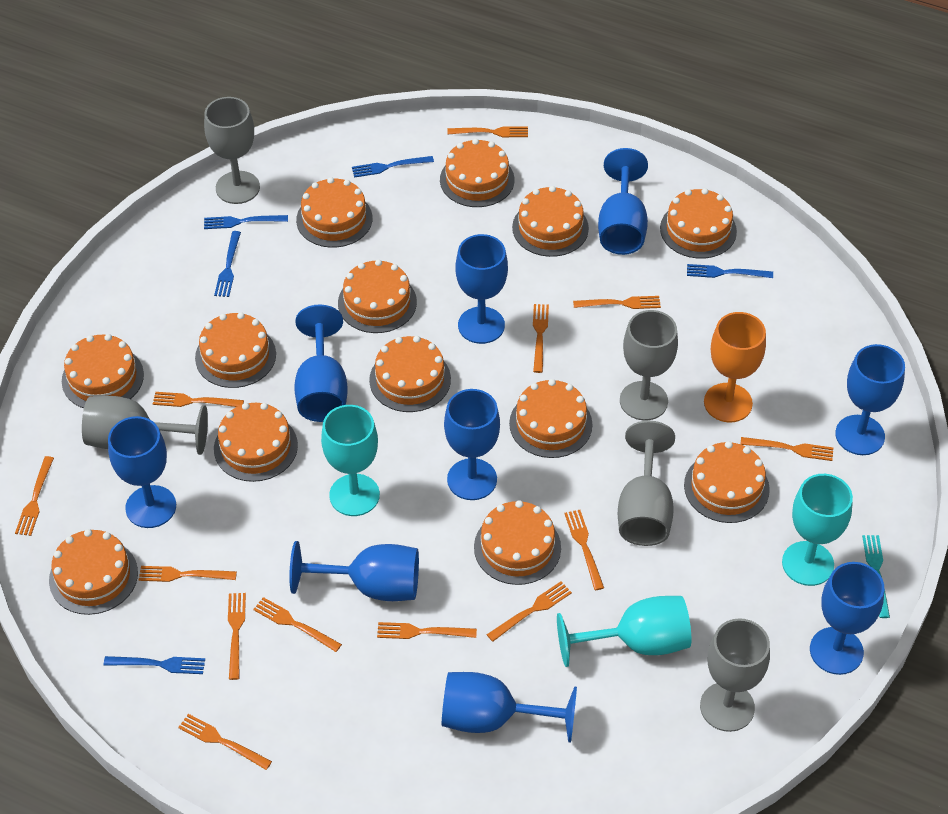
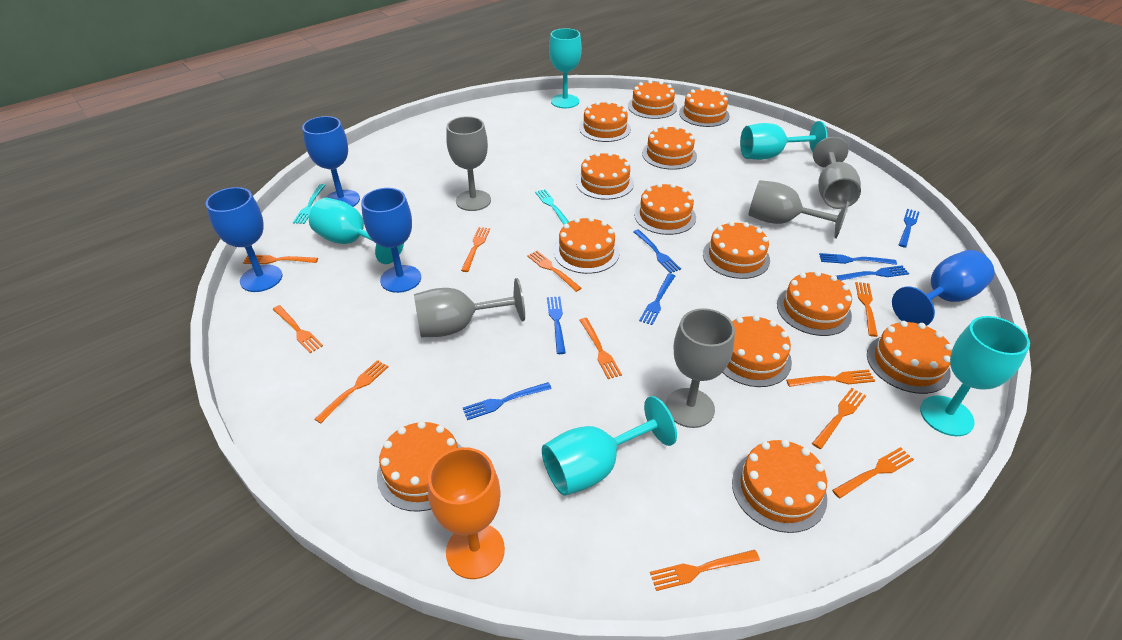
blue fork: [104,656,205,674] [204,215,288,229] [214,231,241,297] [352,156,434,178] [687,264,773,278] = 5 -> [463,382,552,420] [547,297,566,354] [633,229,681,273] [639,273,675,325] [819,253,897,265] [836,265,909,281] [899,209,919,248] = 7
blue goblet: [108,416,176,528] [289,541,419,601] [294,305,348,422] [442,672,577,743] [444,389,500,500] [456,234,508,344] [598,148,648,255] [810,562,884,675] [835,344,905,455] = 9 -> [206,187,282,292] [302,116,360,207] [361,188,421,293] [892,250,994,326] = 4
orange fork: [15,456,54,536] [139,566,237,582] [153,392,244,407] [178,714,272,770] [228,593,246,680] [253,597,342,652] [377,622,477,639] [448,127,528,137] [486,581,572,642] [533,304,549,373] [564,510,604,590] [573,296,661,309] [740,437,833,461] = 13 -> [243,255,318,264] [272,305,323,353] [315,360,388,423] [461,227,490,272] [527,251,582,292] [580,318,622,379] [650,550,760,591] [786,370,875,387] [812,388,866,449] [832,447,914,498] [855,282,878,337] = 11
turquoise fork: [862,535,890,618] = 1 -> [293,184,326,224] [535,189,569,225] = 2
turquoise goblet: [321,405,380,516] [557,596,691,667] [782,474,853,586] = 3 -> [309,198,404,264] [542,396,677,496] [549,28,582,108] [740,121,827,160] [920,316,1030,436] = 5

